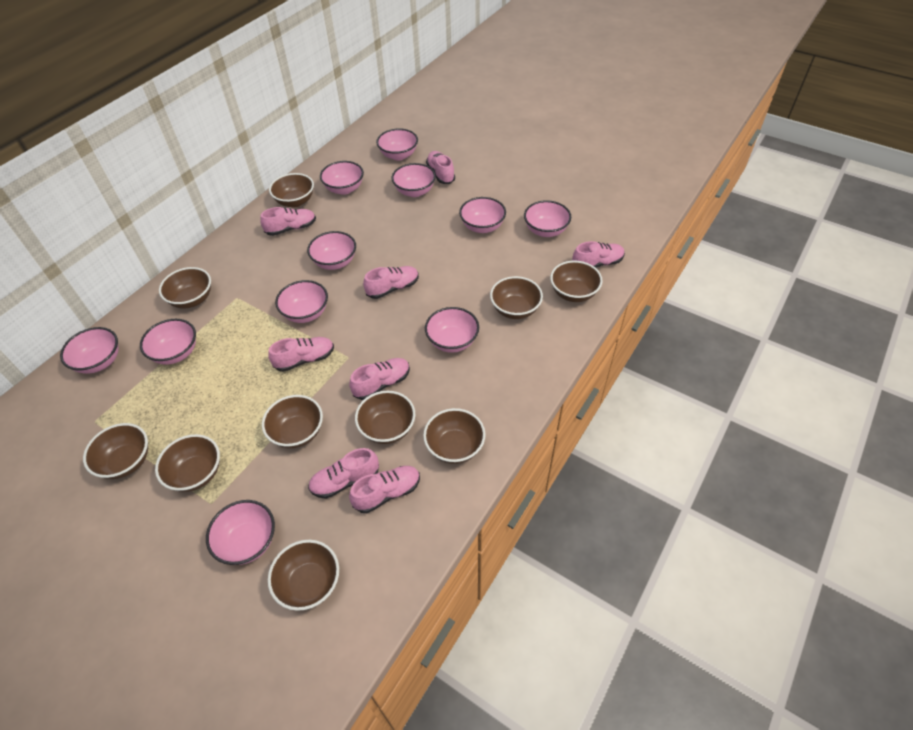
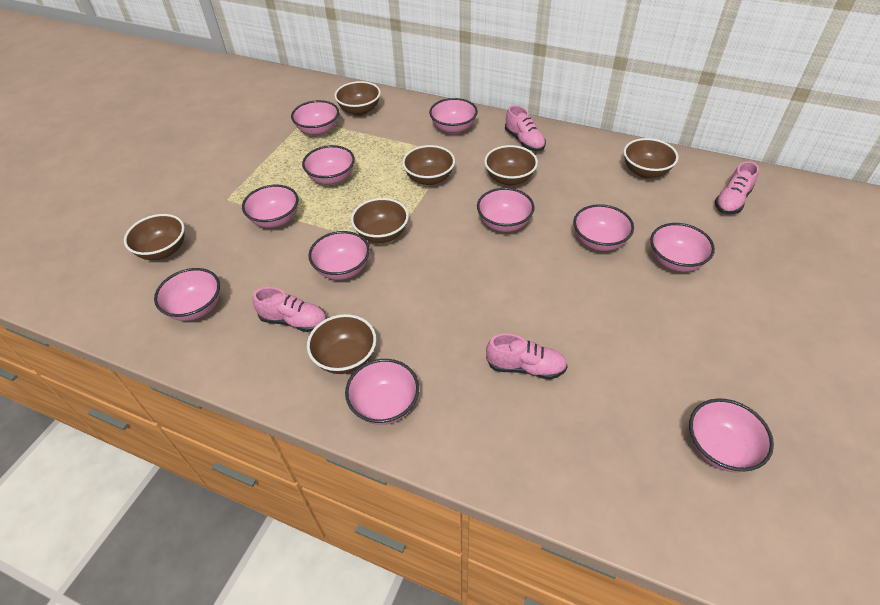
brown bowl: [83,423,148,479] [155,434,220,492] [159,267,211,308] [262,395,323,448] [268,540,339,611] [269,173,314,207] [355,391,415,444] [423,408,486,464] [490,276,543,319] [550,261,603,302] = 10 -> [124,214,185,260] [307,314,376,374] [334,81,381,116] [351,198,409,243] [402,145,455,185] [484,145,538,186] [624,138,678,178] = 7
pink shoe: [260,207,316,236] [268,337,334,372] [308,448,379,499] [349,358,410,400] [349,466,420,513] [363,266,419,299] [426,151,455,184] [572,241,625,268] = 8 -> [253,287,327,332] [486,333,568,379] [505,105,546,151] [715,161,759,214] = 4

